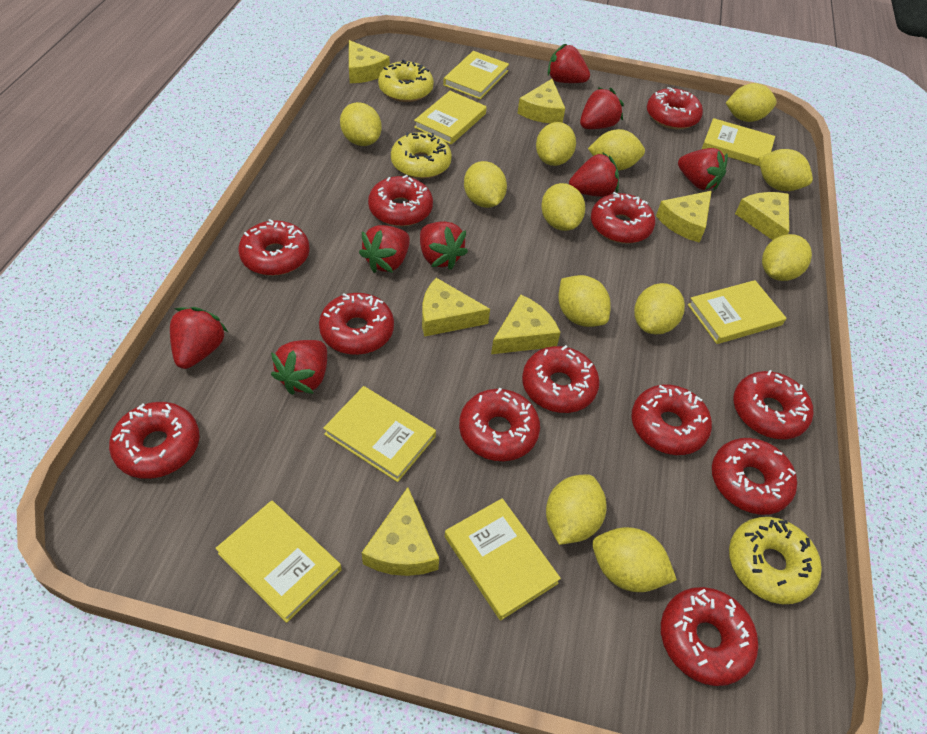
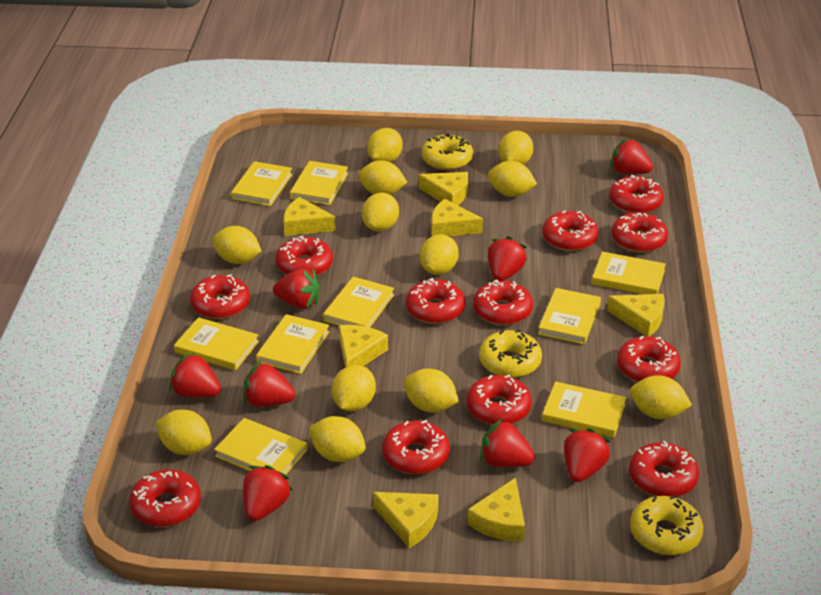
yellow book: [215,500,341,623] [323,386,436,482] [414,91,487,145] [443,51,509,99] [445,498,561,621] [688,280,786,344] [702,118,775,166] = 7 -> [174,317,259,370] [214,418,307,475] [231,161,292,206] [256,314,329,374] [290,161,348,205] [323,277,394,327] [538,288,601,344] [542,381,626,438] [592,252,666,294] = 9

